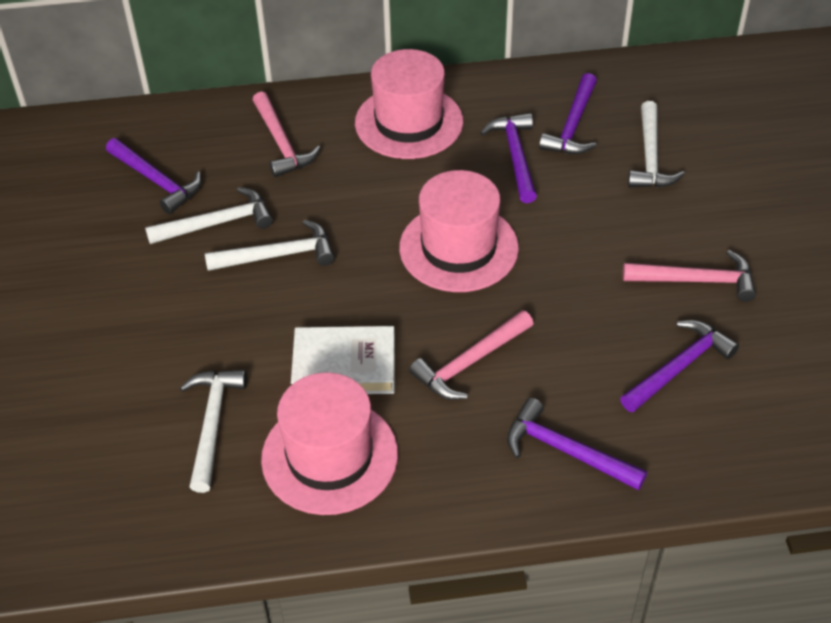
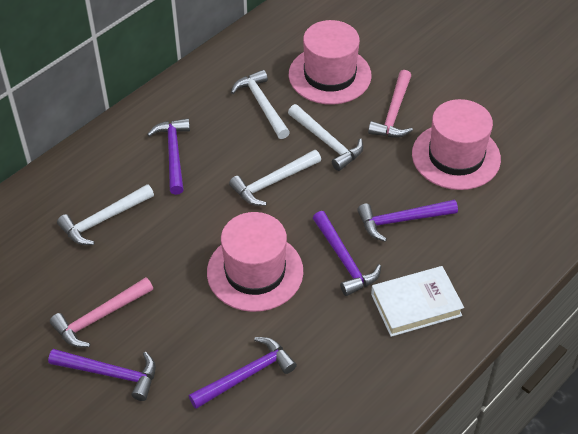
pink hammer: [253,91,320,177] [409,310,533,400] [623,250,756,302] = 3 -> [50,277,153,347] [368,70,413,138] = 2

